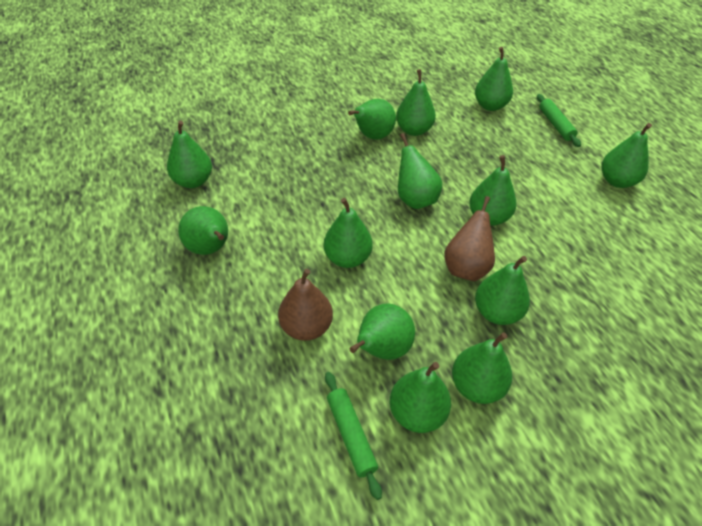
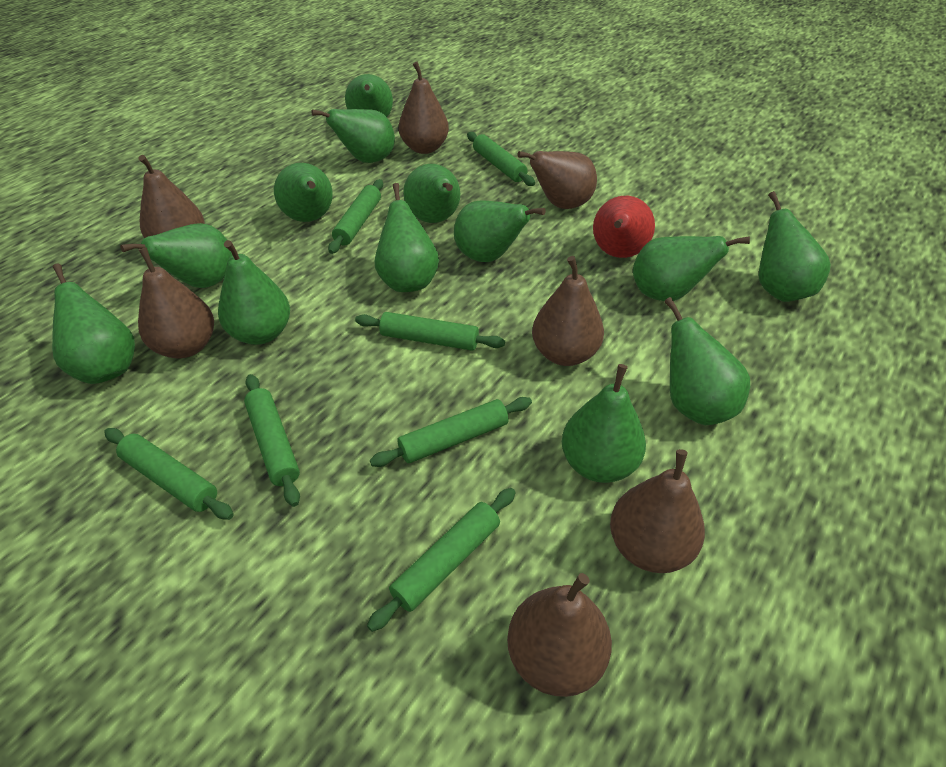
brown pear: [278,269,333,341] [444,196,495,281] = 2 -> [138,155,205,238] [138,247,214,358] [399,62,449,154] [507,573,612,697] [517,151,597,209] [532,256,604,366] [610,449,705,573] = 7
green rolling pin: [325,372,382,500] [537,94,581,147] = 2 -> [104,428,234,520] [244,374,300,507] [328,179,383,254] [355,312,505,351] [367,488,516,632] [370,397,532,467] [467,132,535,186] = 7
red pear: none = 0 -> [593,196,655,258] = 1

